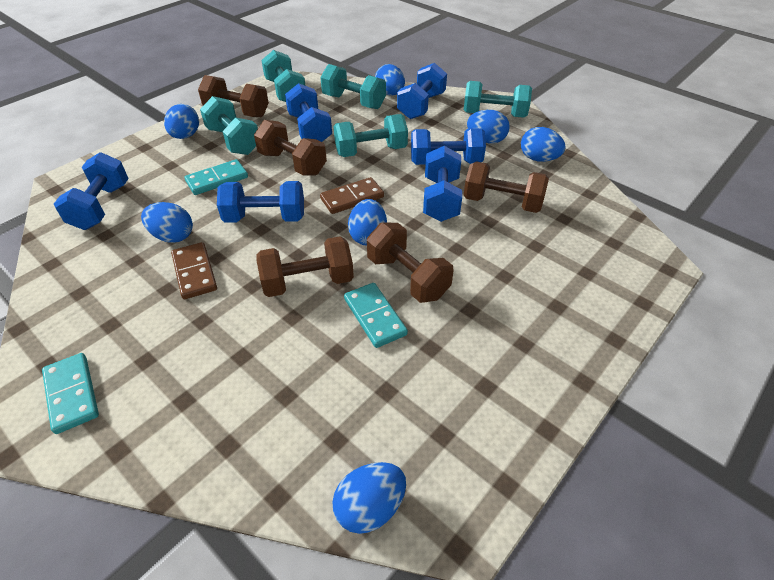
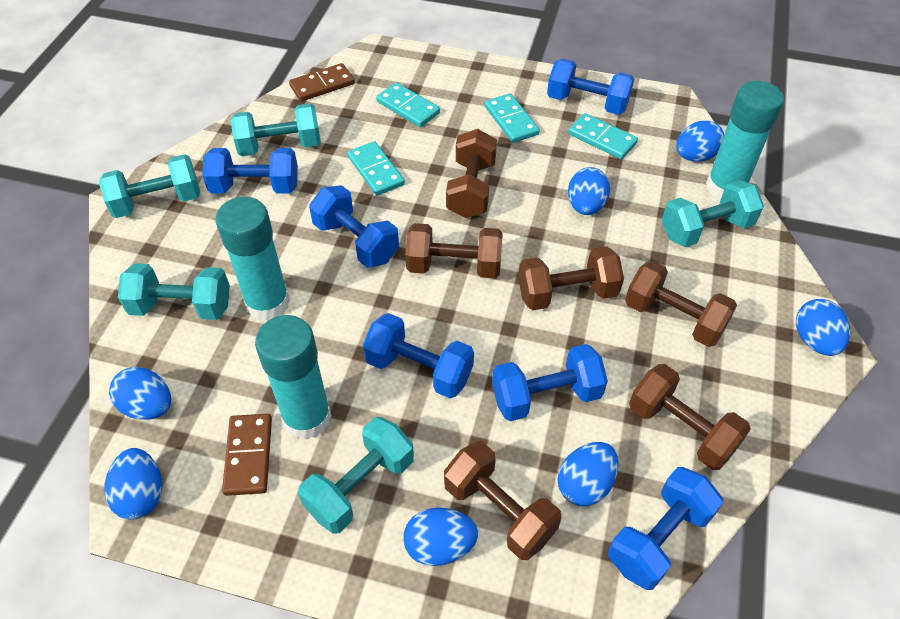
brown dumbbell: [198,75,269,117] [254,120,327,176] [256,236,354,297] [367,222,454,303] [464,161,549,213] = 5 -> [405,223,503,278] [444,441,562,560] [446,129,497,218] [518,246,624,310] [625,260,737,347] [629,364,750,470] = 6
turquoise domino: [42,353,99,434] [185,159,248,195] [344,283,408,348] = 3 -> [347,141,405,196] [376,82,440,127] [485,93,540,143] [568,113,638,159] = 4
turquoise glue stick: none = 0 -> [216,197,290,321] [255,315,332,440] [706,81,784,199] = 3

